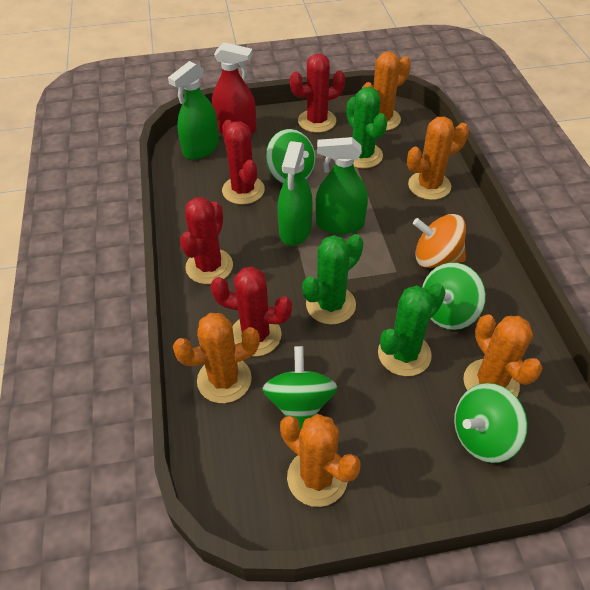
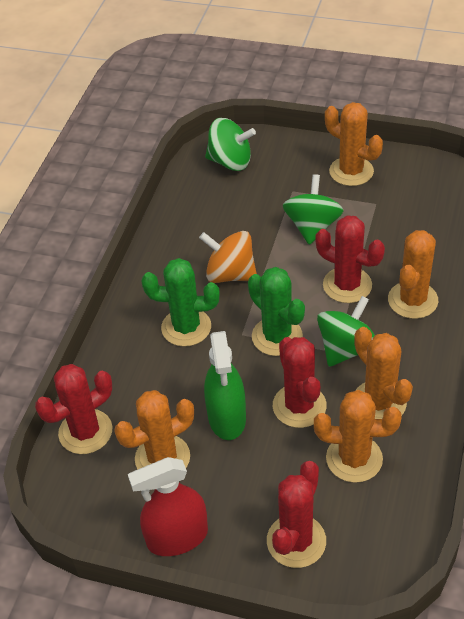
green cactus: [302,234,363,324] [346,87,388,168] [378,283,446,376] = 3 -> [141,258,220,347] [248,267,305,356] = 2
green spinning top: [262,346,337,431] [266,129,315,184] [422,262,486,330] [454,383,528,463] = 4 -> [205,118,256,171] [283,174,344,245] [317,296,375,367] = 3
green spray bottle: [168,61,219,160] [277,141,313,246] [316,137,368,234] = 3 -> [204,331,246,440] = 1

